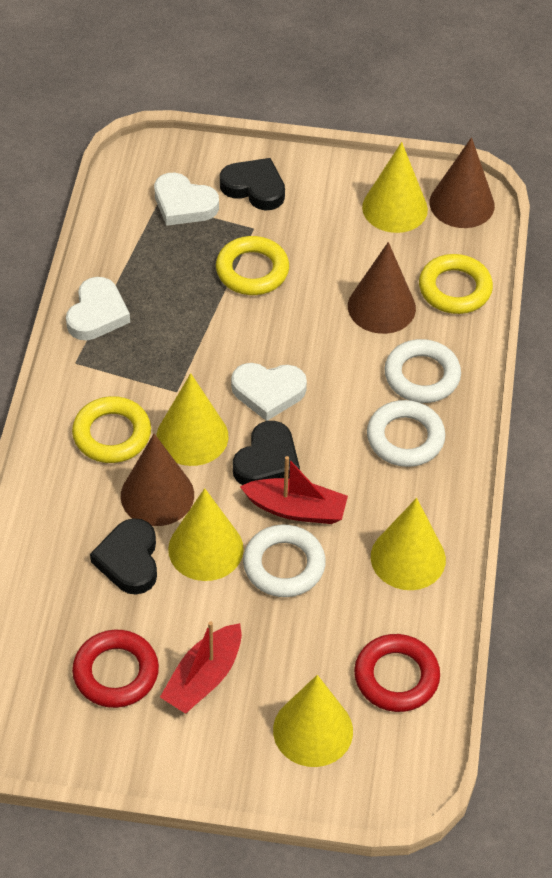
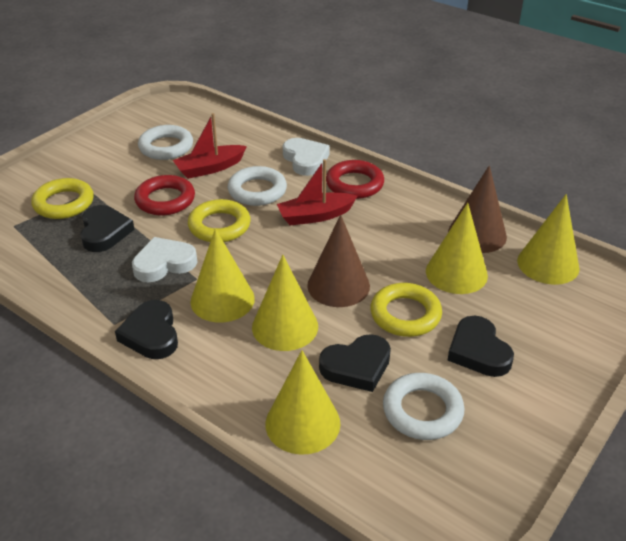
black heart: [90,518,157,595] [220,158,285,210] [233,421,300,485] = 3 -> [80,205,135,252] [115,300,178,359] [319,334,391,392] [448,316,514,377] = 4
brown cone: [121,434,194,526] [348,242,416,334] [429,137,495,228] = 3 -> [307,215,370,307] [448,165,507,253] = 2
white heart: [66,277,130,340] [154,173,219,226] [231,363,307,421] = 3 -> [132,237,197,282] [283,138,330,176] = 2

